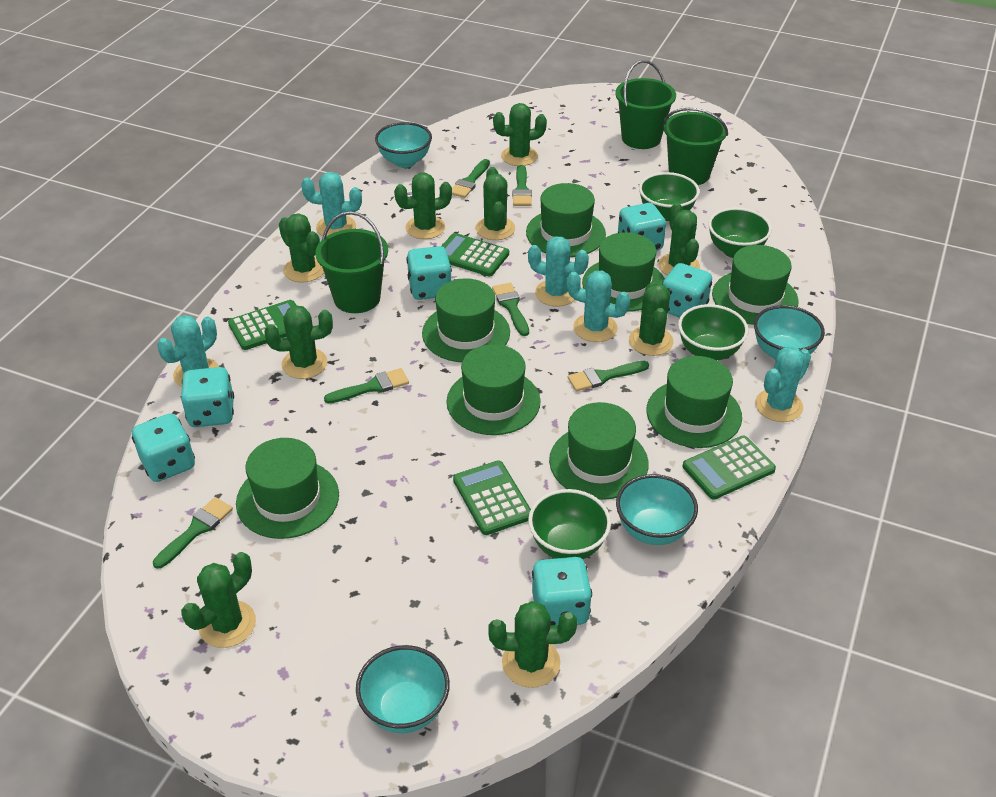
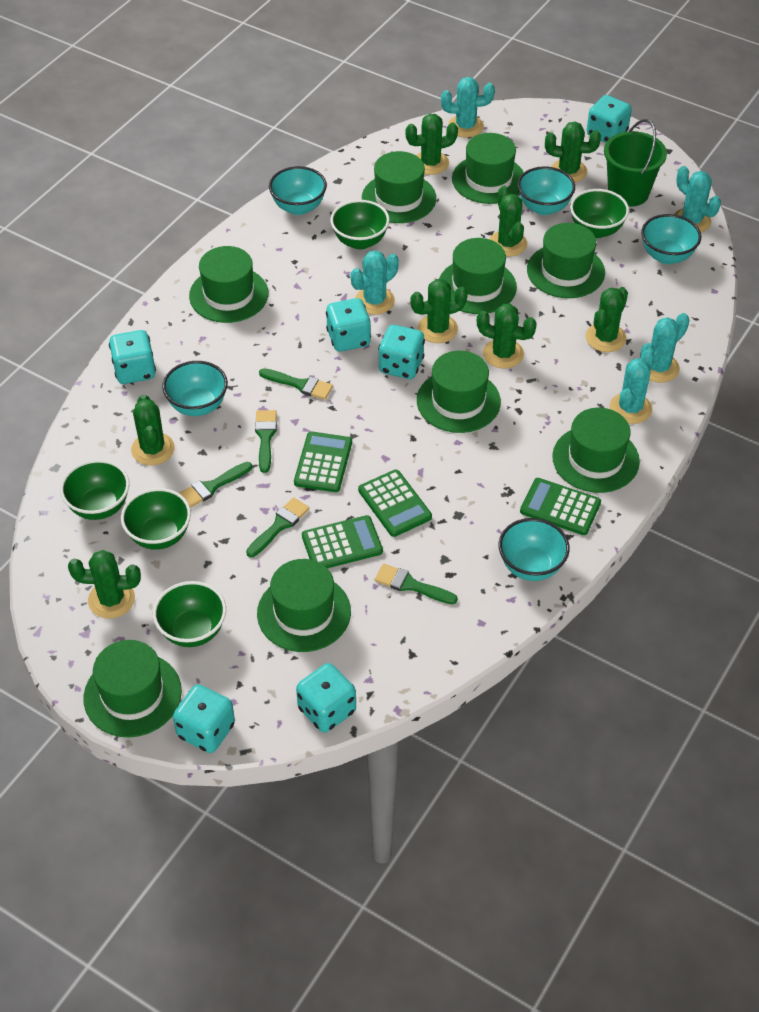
green bowl: [528,489,611,559] [639,172,700,221] [678,304,748,360] [708,207,772,258] = 4 -> [60,460,129,520] [121,488,191,550] [153,581,226,647] [330,200,390,250] [570,189,629,238] = 5
green brush: [153,497,233,569] [324,368,409,403] [452,159,490,198] [492,283,529,336] [512,165,532,206] [568,361,649,391] = 6 -> [179,462,252,508] [246,497,309,557] [255,410,277,473] [259,368,333,400] [375,563,458,604] = 5
green bucket: [315,211,388,313] [615,60,676,149] [663,108,728,185] = 3 -> [604,119,667,207] = 1
green cactus: [181,552,256,648] [264,305,333,379] [279,213,324,283] [394,173,452,239] [476,167,515,240] [488,601,577,688] [493,103,547,166] [629,282,674,356] [658,203,700,275] = 9 -> [68,550,141,619] [131,394,175,466] [405,114,458,175] [410,279,468,343] [477,304,537,368] [489,186,527,257] [545,122,601,183] [585,287,628,352] = 8
green hat: [236,438,339,539] [422,278,510,362] [446,344,541,435] [526,183,606,257] [549,402,649,500] [582,232,665,312] [647,356,742,448] [712,245,799,325] = 8 -> [83,640,182,737] [189,246,268,323] [257,559,351,652] [362,151,436,223] [417,351,501,433] [439,238,517,314] [452,133,524,204] [527,223,605,298] [552,408,640,493] = 9
turquoise bowl: [356,645,450,733] [375,122,432,168] [616,474,698,545] [754,305,825,360] = 4 -> [162,361,228,416] [269,166,327,215] [499,518,570,581] [517,166,575,215] [641,214,701,264] = 5

